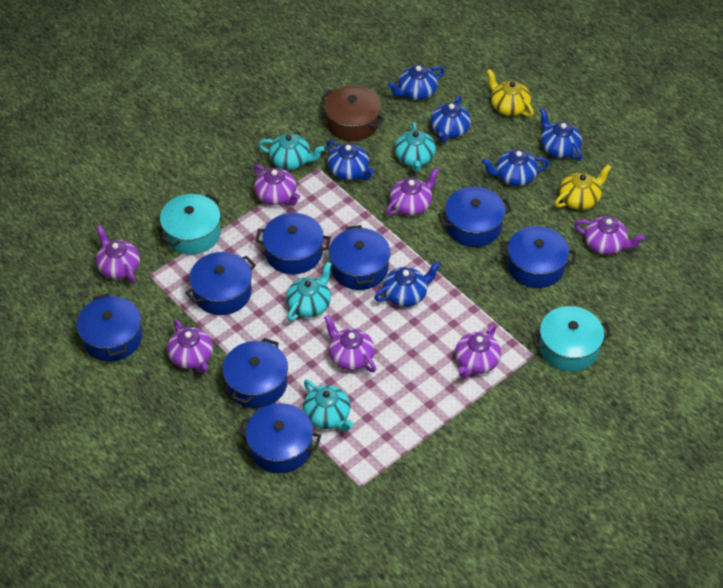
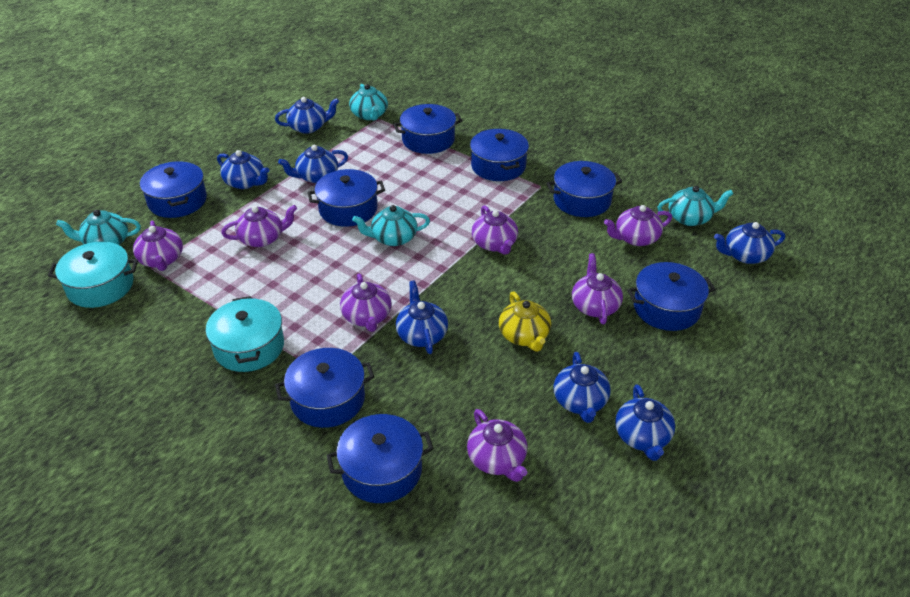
blue teapot: [326,140,374,181] [374,262,440,307] [388,65,445,100] [430,96,471,142] [482,150,550,186] [540,108,582,161] = 6 -> [217,150,269,189] [275,97,339,134] [278,145,348,183] [396,280,448,354] [553,352,611,423] [615,385,675,461] [714,222,785,264] = 7
brown pot: [321,85,384,141] = 1 -> none = 0
yellow teapot: [487,69,534,117] [555,165,611,210] = 2 -> [499,291,551,352] = 1

